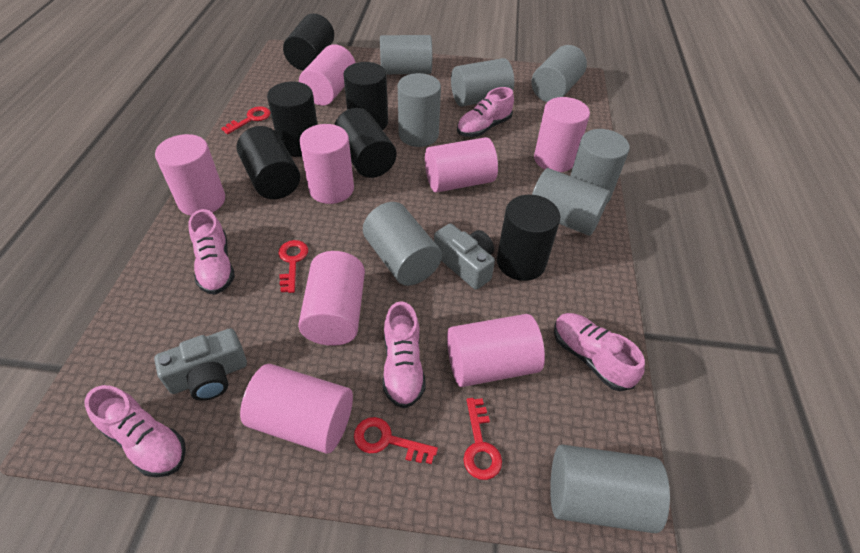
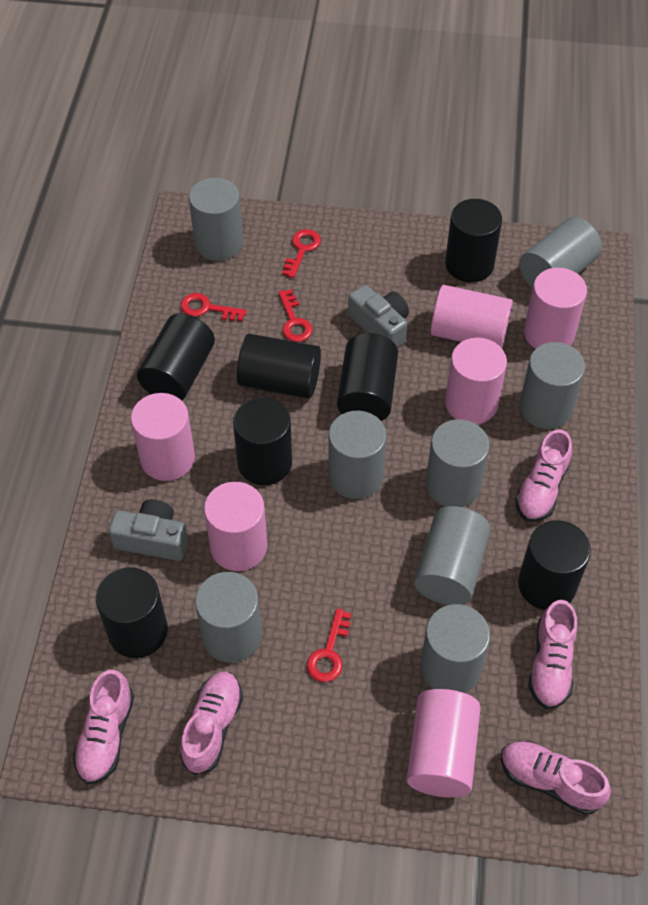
black cylinder: [237,126,300,199] [267,82,318,157] [283,13,334,71] [334,108,396,178] [343,62,388,130] [497,195,560,281] = 6 -> [96,567,168,658] [137,313,215,400] [233,397,292,485] [237,334,321,398] [337,333,398,421] [445,199,502,282] [518,520,591,610] = 7
pink cylinder: [155,134,225,216] [240,364,353,454] [298,251,365,346] [299,44,355,106] [299,124,354,204] [425,137,498,192] [447,314,545,387] [534,97,590,172] = 8 -> [131,393,195,481] [204,482,267,571] [407,689,481,797] [431,285,513,348] [445,338,507,424] [524,268,587,349] = 6

